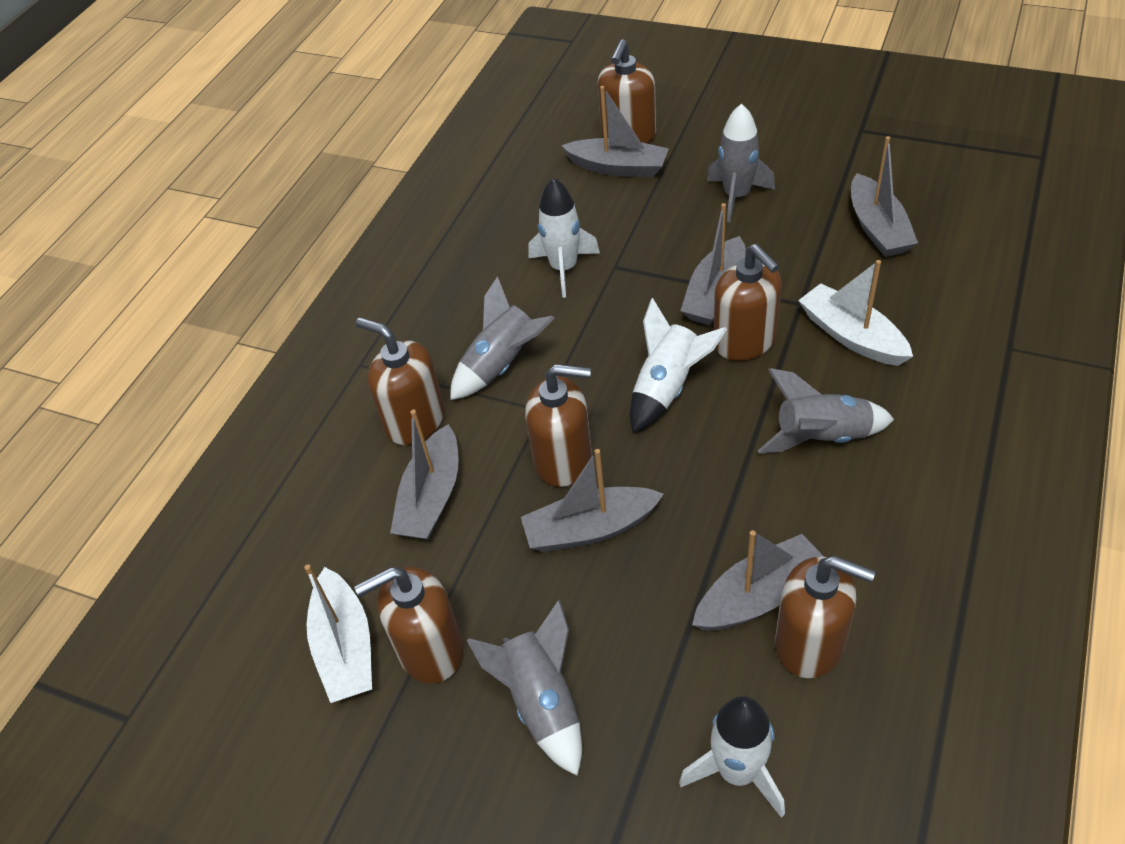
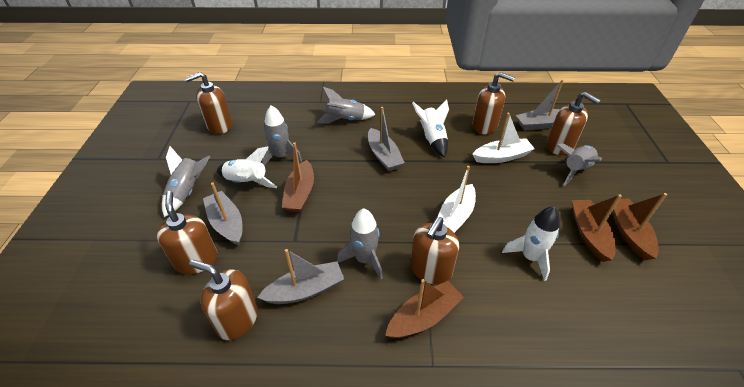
brown boat: none = 0 -> [282,142,314,212] [385,279,464,338] [572,194,622,262] [612,193,667,260] = 4
grey boat: [390,409,458,539] [521,449,664,552] [561,86,669,178] [680,203,746,325] [692,530,824,631] [851,136,918,257] = 6 -> [203,183,242,245] [257,249,344,304] [368,107,405,171] [516,79,564,131] = 4
grey rocket: [450,276,555,400] [467,600,582,776] [707,103,775,222] [758,368,894,454] = 4 -> [162,146,210,217] [261,105,302,165] [317,87,376,124] [337,208,383,279] [556,144,602,186] = 5

